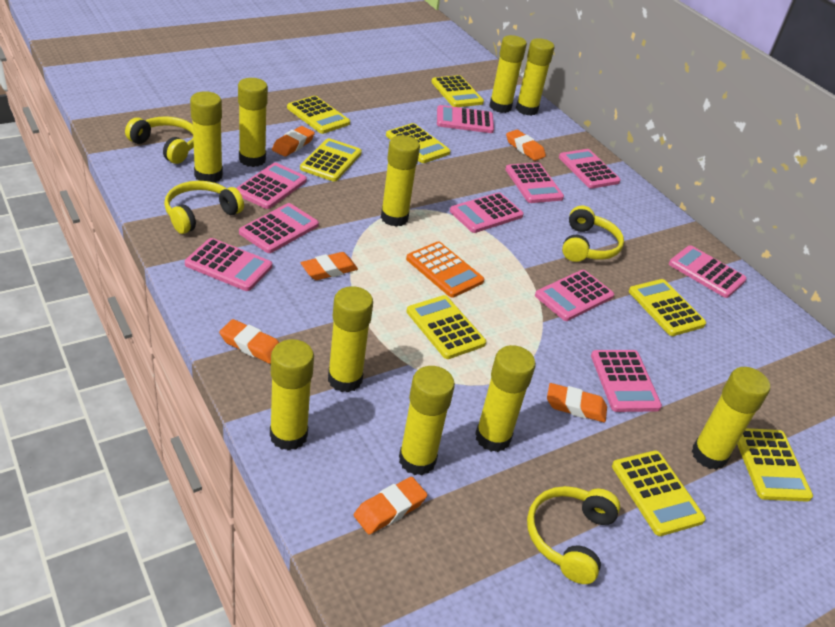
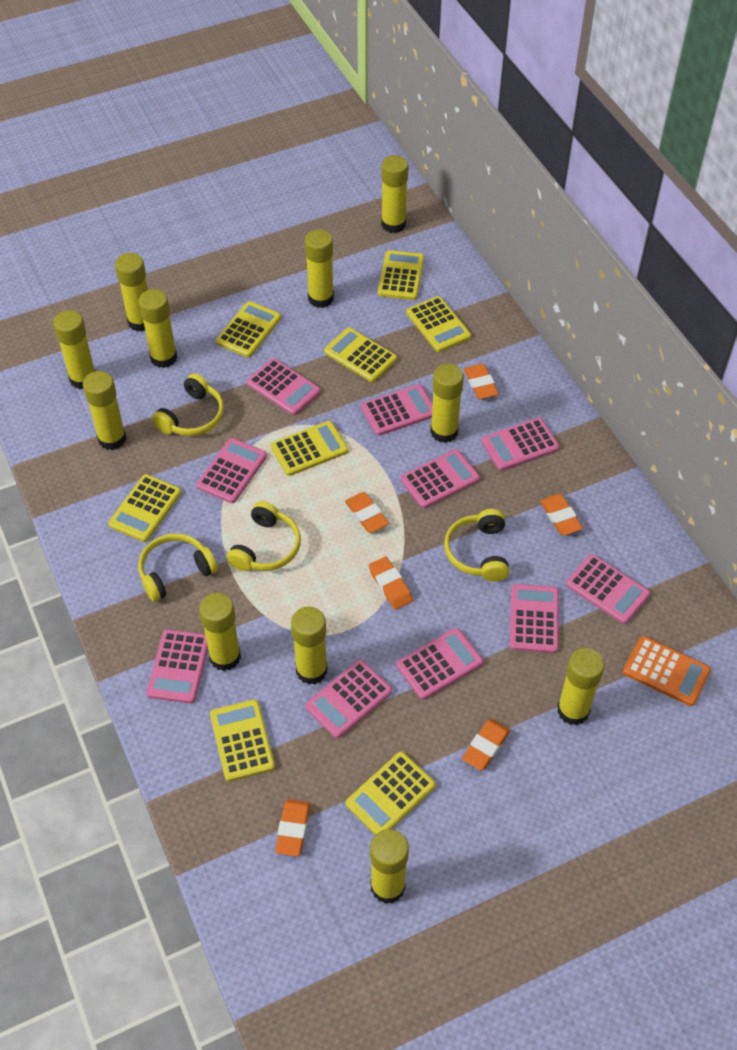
yellow glue stick: [190,91,223,183] [238,78,268,167] [270,339,314,451] [328,286,373,392] [381,135,420,227] [399,366,455,475] [475,345,536,452] [489,35,527,113] [516,38,554,116] [692,367,770,470] = 10 -> [53,310,95,389] [83,371,126,450] [115,253,148,331] [138,289,177,368] [199,593,241,671] [291,606,327,684] [305,229,334,308] [370,829,409,904] [381,155,409,233] [430,364,464,443] [557,648,605,725] = 11

